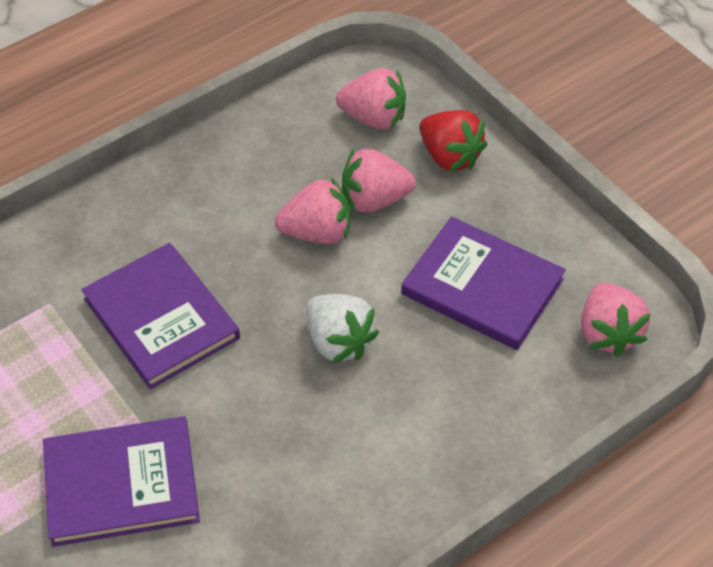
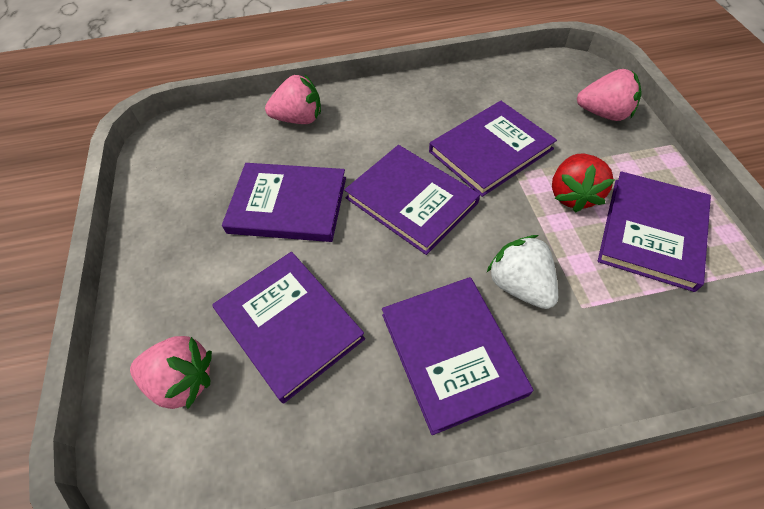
pink strawberry: [275,178,350,244] [336,68,406,129] [342,149,416,213] [581,282,650,357] = 4 -> [130,336,212,409] [265,75,321,124] [577,69,642,121] = 3
purple book: [43,416,200,547] [81,243,240,389] [401,217,566,350] = 3 -> [212,252,365,404] [222,163,346,242] [344,145,480,255] [382,277,533,435] [429,101,557,197] [598,171,711,292] = 6

